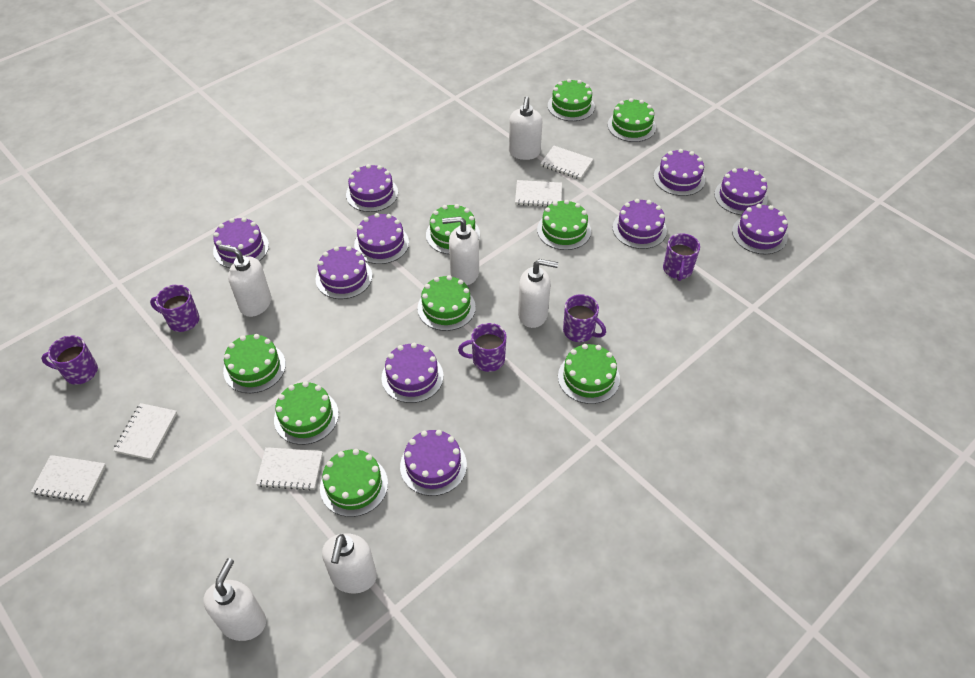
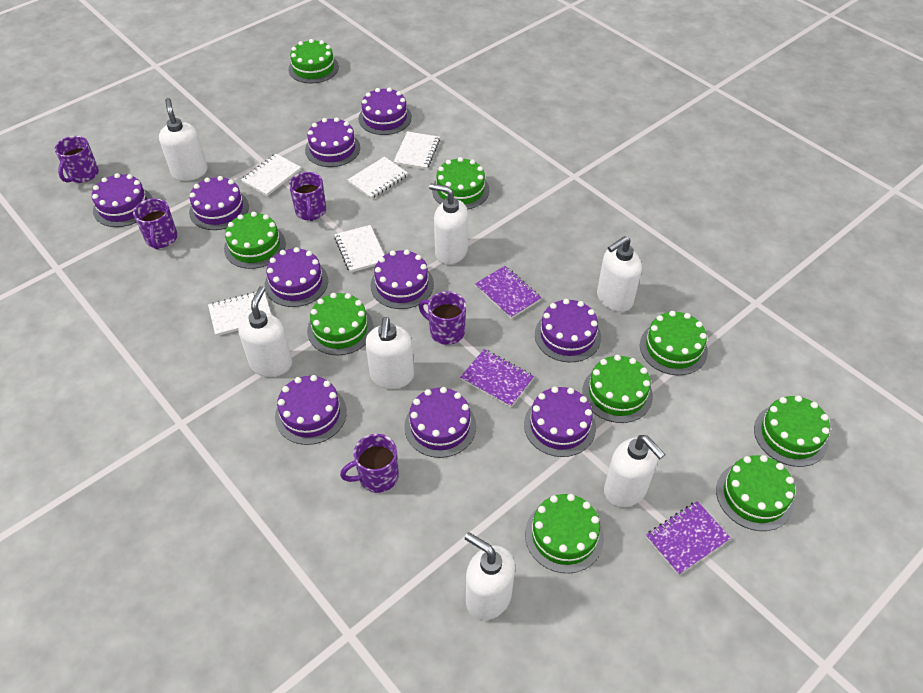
purple notebook: none = 0 -> [461,349,534,407] [475,266,541,319] [646,501,731,575] = 3
white soap dispenser: [203,558,266,641] [219,244,271,317] [322,533,377,594] [442,216,479,285] [509,97,542,160] [518,259,558,328] = 6 -> [159,98,207,181] [238,286,292,377] [365,317,414,389] [429,184,468,265] [465,532,515,620] [597,236,642,312] [604,435,665,507] = 7

